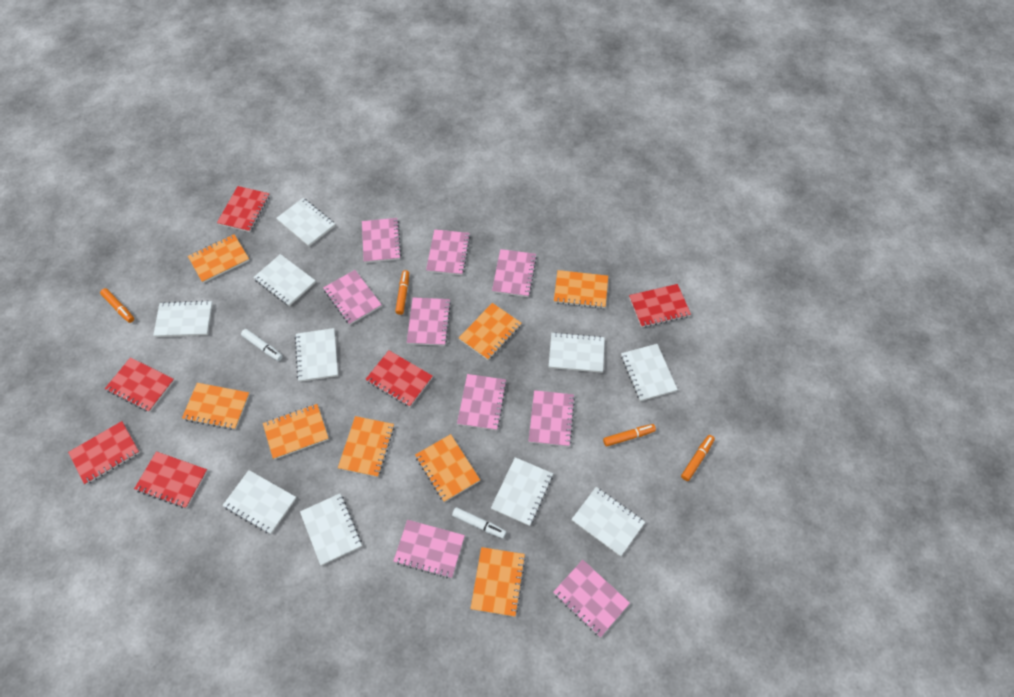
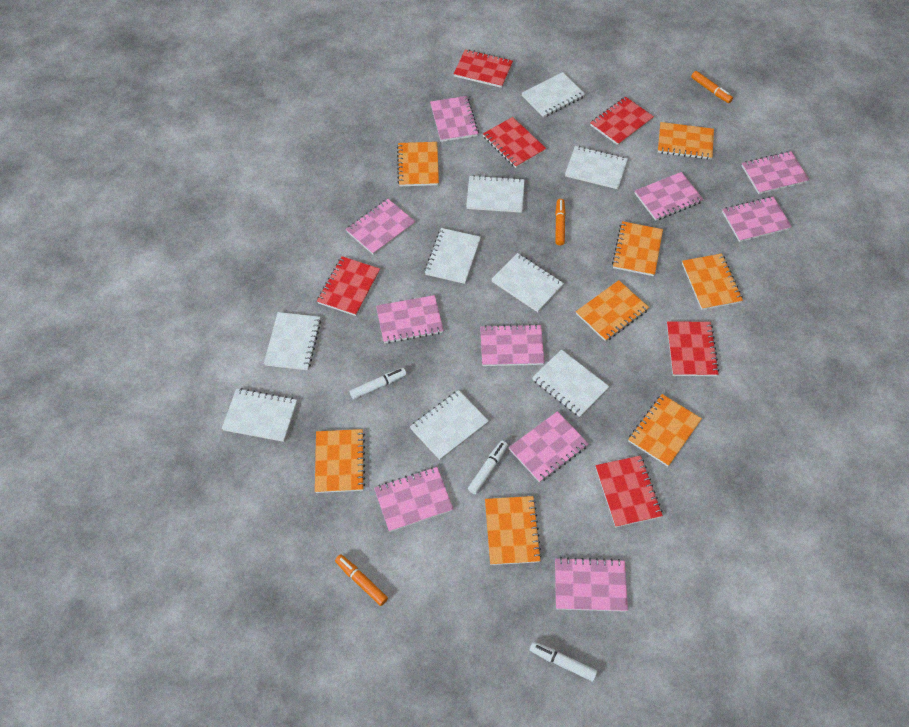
orange marker: [100,288,134,323] [395,270,409,315] [603,424,656,447] [681,435,715,481] = 4 -> [335,554,388,606] [555,199,566,245] [691,71,733,103] = 3
pink notebook: [323,270,382,325] [362,218,401,263] [393,520,465,578] [407,297,451,346] [426,229,470,275] [457,374,507,431] [492,249,537,297] [529,390,575,447] [553,560,630,637] = 9 -> [346,199,415,255] [374,467,453,532] [376,295,444,343] [430,96,479,142] [480,324,545,366] [509,411,589,483] [555,557,628,612] [635,172,704,221] [722,197,792,242] [742,151,810,194] = 10
white marker: [241,329,283,361] [452,507,506,538] = 2 -> [350,368,407,399] [468,441,508,494] [530,642,597,681] = 3
white notebook: [153,300,213,337] [222,470,296,534] [253,254,316,306] [276,198,335,246] [295,328,338,382] [300,494,362,566] [491,457,553,526] [549,332,605,373] [571,487,645,556] [621,344,678,401] = 10 -> [222,388,297,442] [264,312,321,370] [410,390,489,460] [425,228,481,284] [466,175,524,213] [491,253,564,312] [522,72,585,117] [532,349,610,417] [565,146,628,189] = 9

